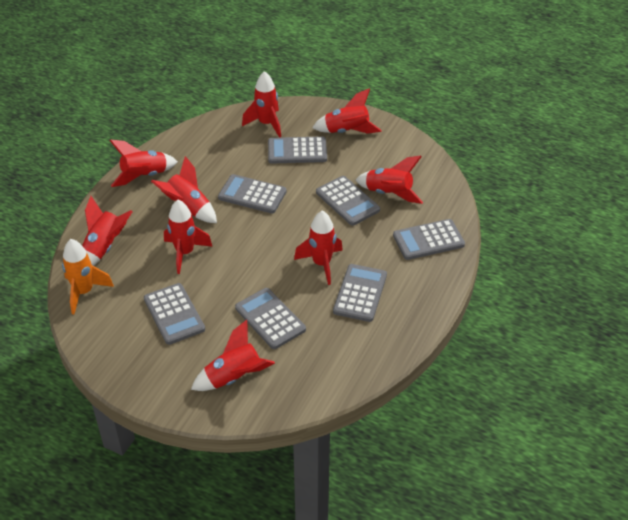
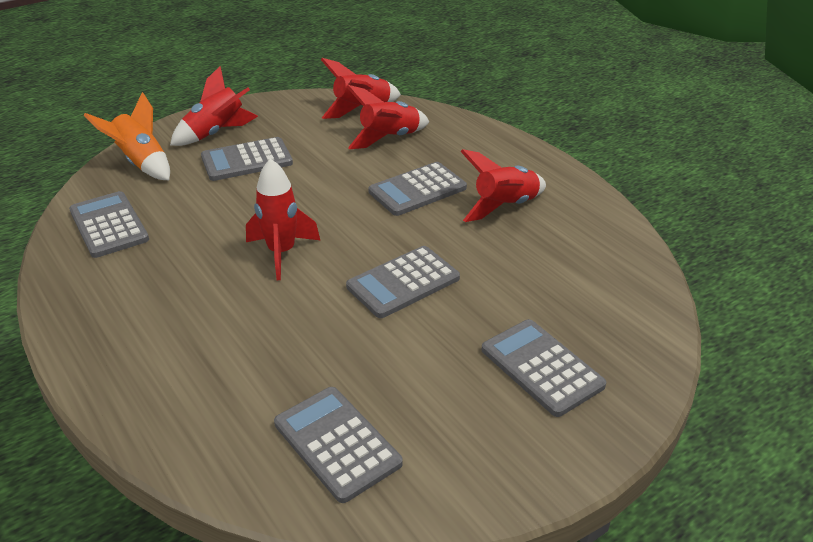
grey calculator: [144,283,205,345] [218,174,287,213] [235,288,306,349] [268,136,327,164] [316,176,380,226] [333,264,387,322] [393,219,465,260] = 7 -> [69,191,149,258] [201,137,293,181] [274,387,403,503] [346,246,460,318] [368,162,467,216] [482,319,606,417] = 6
red rocket: [82,196,133,266] [110,139,178,187] [151,156,217,223] [164,200,213,274] [191,320,275,391] [242,71,281,138] [294,211,343,285] [312,88,382,134] [356,156,423,204] = 9 -> [170,66,258,146] [246,158,320,280] [321,58,401,119] [347,85,429,149] [460,149,546,222] = 5

